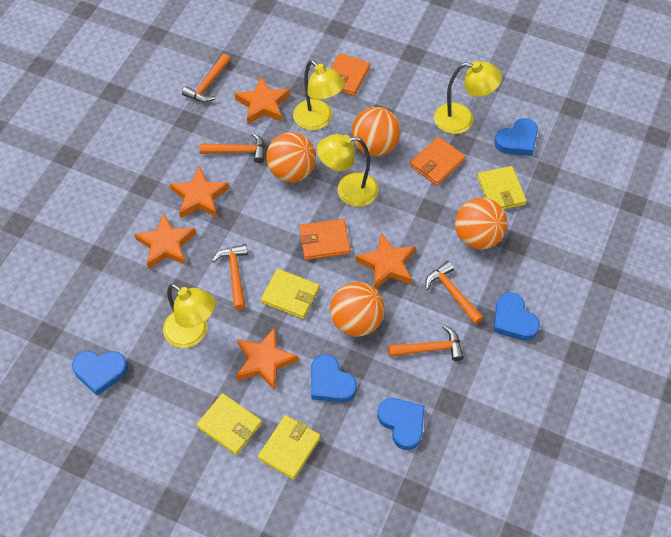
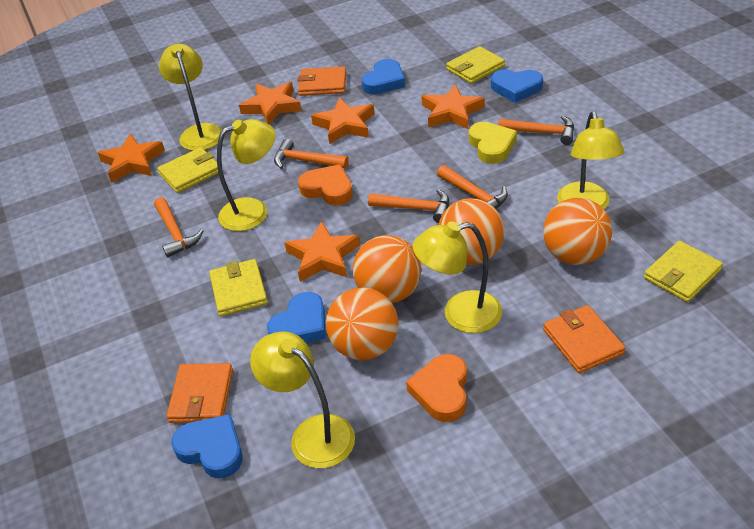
blue heart: [72,351,128,396] [311,354,357,403] [377,398,425,450] [493,292,540,341] [494,118,538,156] = 5 -> [171,414,243,479] [267,292,326,343] [361,59,405,95] [491,69,543,103] = 4
orange heart: none = 0 -> [298,164,353,205] [406,354,467,422] = 2
yellow heart: none = 0 -> [469,122,517,164] = 1
yellow lamp: [163,284,216,348] [293,60,345,130] [317,134,378,207] [434,61,502,134] = 4 -> [159,44,222,151] [217,119,276,231] [250,332,355,468] [413,221,502,333] [557,111,624,209] = 5

